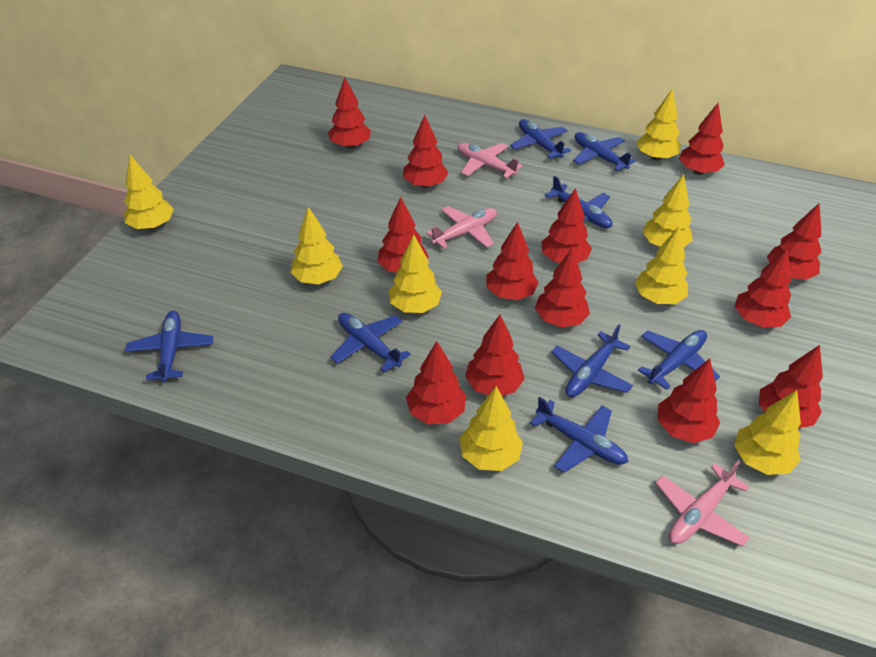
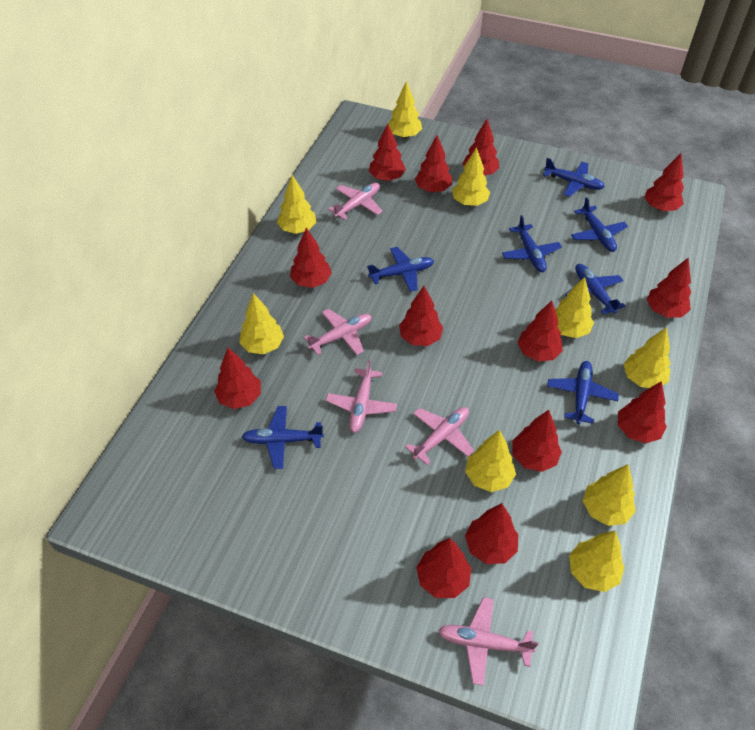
blue plane: [125,311,214,383] [330,313,411,372] [510,119,571,159] [530,397,628,473] [545,176,613,228] [551,324,633,397] [573,132,636,171] [638,330,720,390] = 8 -> [242,406,324,469] [367,247,434,292] [502,215,562,272] [543,158,605,197] [547,361,619,424] [565,264,626,315] [571,197,628,252] = 7
pink plane: [426,206,497,249] [457,143,523,179] [655,460,750,547] = 3 -> [304,309,372,355] [326,359,397,433] [328,183,383,220] [405,407,474,465] [438,597,538,686] = 5
yellow tree: [124,155,174,230] [290,207,343,284] [388,235,442,313] [460,386,523,471] [635,227,688,304] [637,89,681,161] [642,174,693,248] [734,390,801,475] = 8 -> [239,293,284,354] [277,175,316,234] [388,81,422,138] [452,147,490,206] [465,430,516,492] [555,277,594,338] [569,530,624,592] [583,464,636,526] [624,327,671,388] = 9

